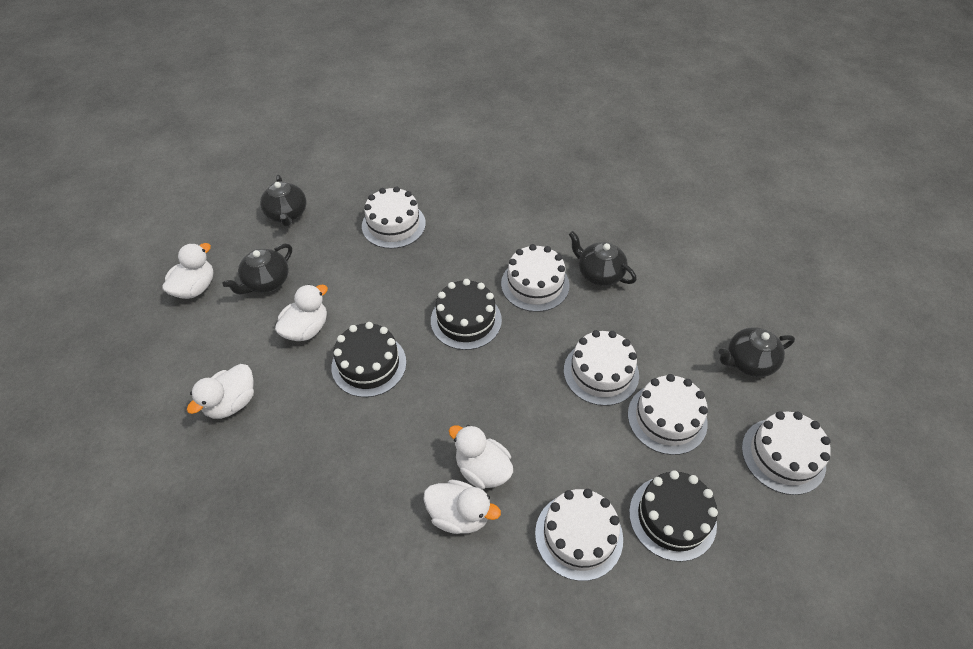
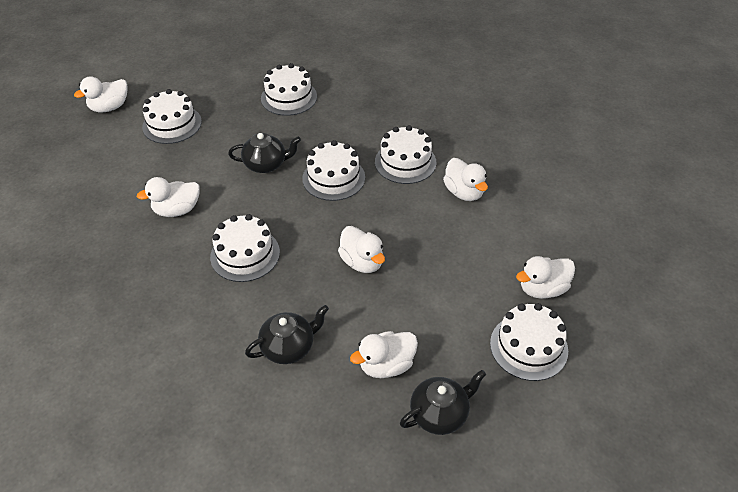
black cake: [331,322,407,397] [431,279,502,350] [629,470,718,562] = 3 -> none = 0
black teapot: [223,244,292,294] [260,174,306,227] [569,231,637,286] [719,327,795,377] = 4 -> [228,133,301,173] [245,305,329,364] [400,370,486,435] = 3
white duck: [162,243,213,299] [187,364,254,419] [275,284,328,341] [423,480,501,534] [449,425,513,489] = 5 -> [74,76,127,112] [137,177,200,217] [338,226,385,273] [350,331,418,378] [443,158,488,201] [516,256,575,299] = 6

